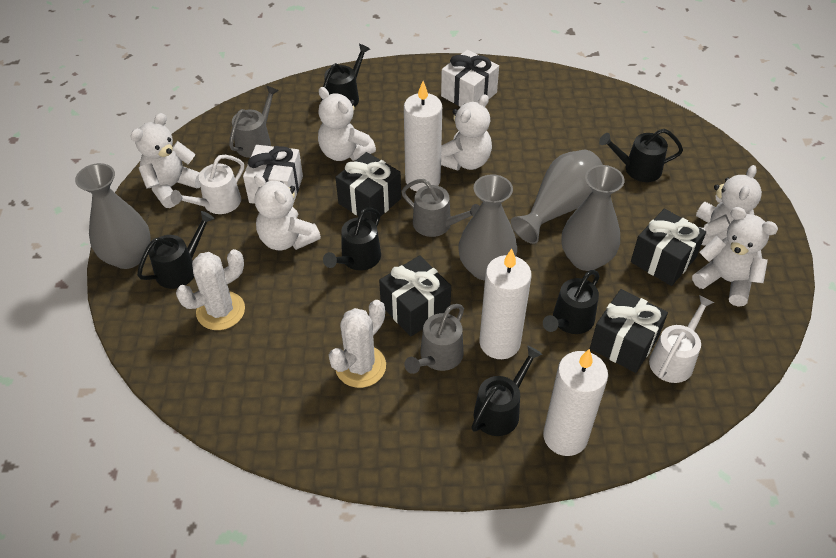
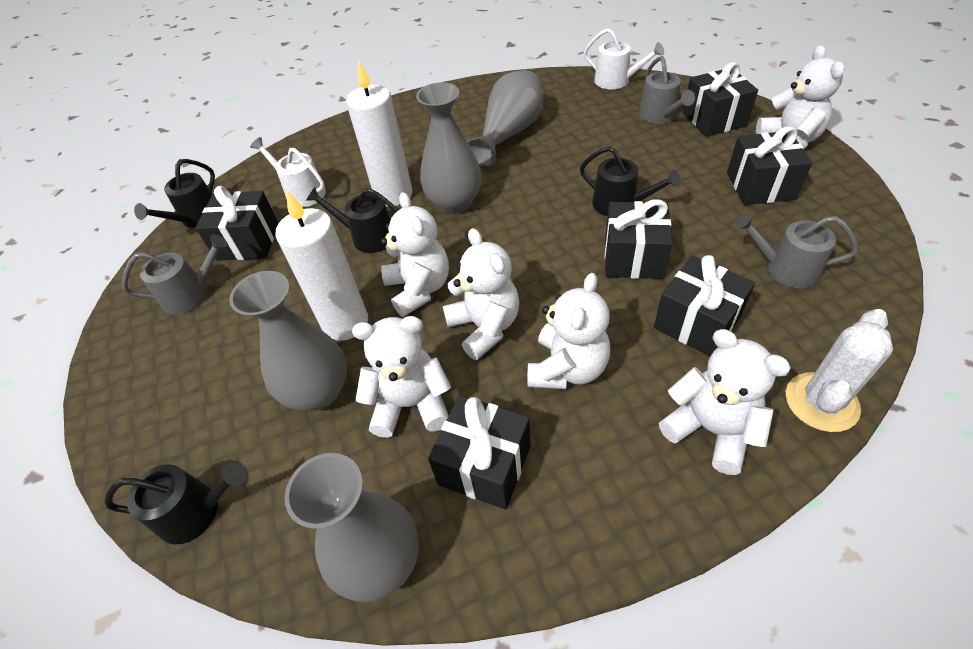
black gift: [335,152,401,222] [379,255,451,337] [590,289,668,373] [631,209,706,286] = 4 -> [196,186,279,261] [428,395,531,509] [605,200,673,279] [654,255,755,356] [683,62,758,137] [727,126,812,205] = 6
black watering can: [137,211,214,289] [321,44,370,107] [323,208,381,271] [472,346,542,436] [543,270,599,334] [599,129,683,182] = 6 -> [104,462,246,544] [134,159,215,228] [306,187,399,253] [580,146,681,216] = 4
white cactus: [176,249,245,330] [329,300,386,388] = 2 -> [786,309,893,432] = 1
white candle: [404,81,442,191] [479,249,531,359] [543,349,608,456] = 3 -> [275,191,368,341] [346,62,412,207] = 2
white gift: [243,145,303,204] [441,50,499,107] = 2 -> none = 0

